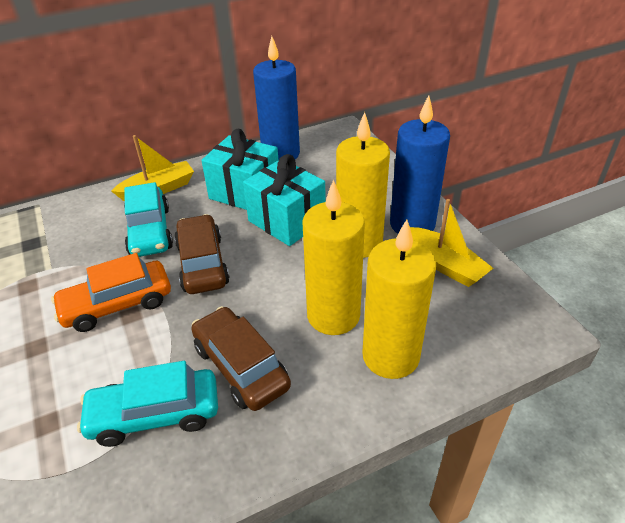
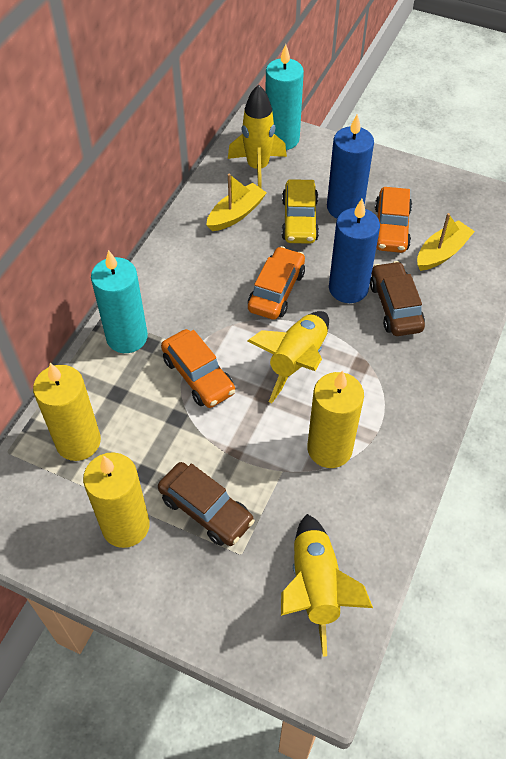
orange car: [51,253,171,332] = 1 -> [161,329,235,408] [248,246,305,320] [375,187,412,253] = 3
turquoise candle: none = 0 -> [91,250,148,353] [265,44,304,150] = 2
turquoise car: [77,361,218,447] [124,182,173,257] = 2 -> none = 0
turquoise gift: [201,129,278,210] [243,154,326,246] = 2 -> none = 0
yellow car: none = 0 -> [281,179,319,244] = 1
yellow rocket: none = 0 -> [228,84,287,188] [247,311,329,404] [281,514,373,657] = 3

